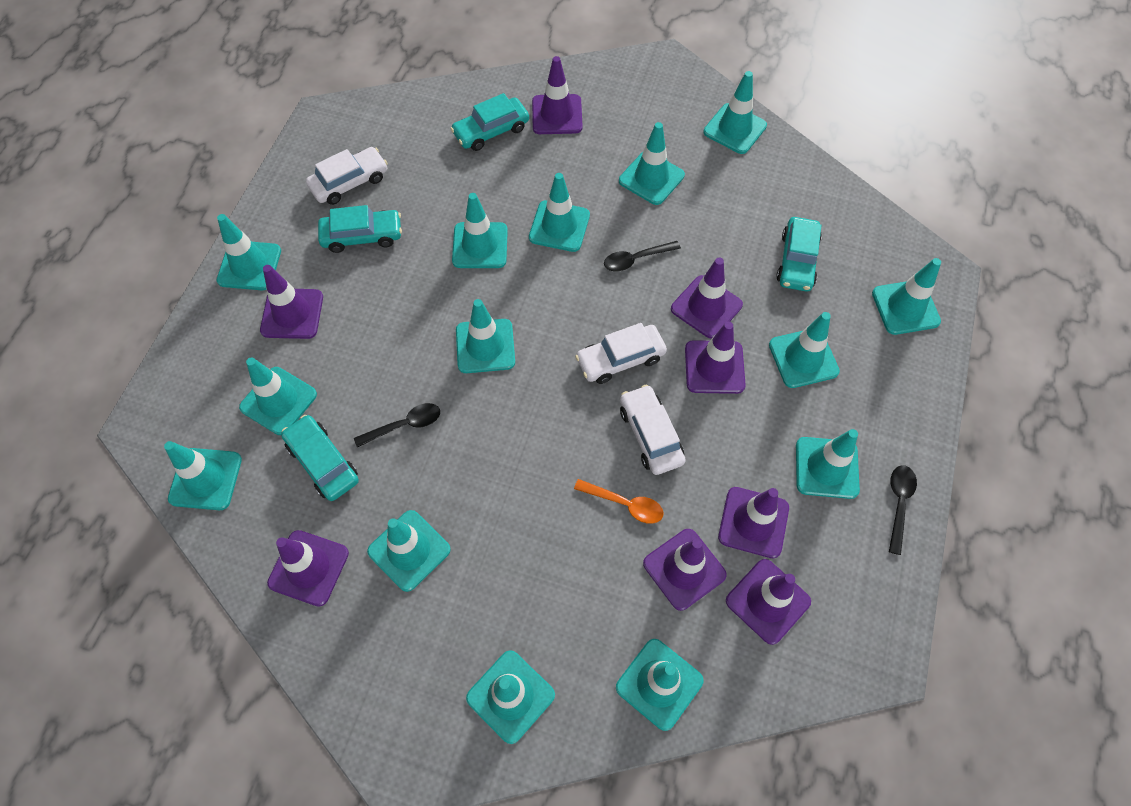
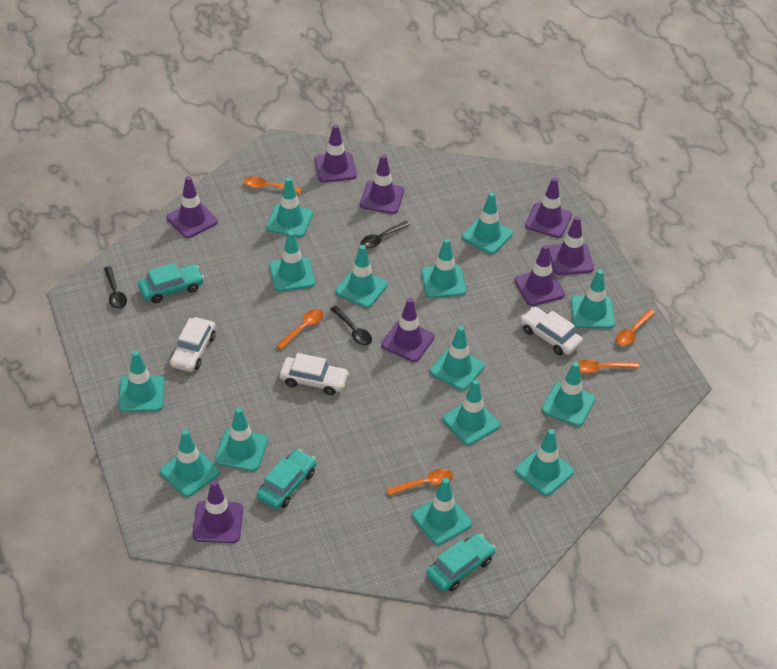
orange spoon: [574,479,664,524] = 1 -> [244,176,302,193] [276,309,324,350] [386,469,453,496] [578,359,639,374] [616,309,656,346] = 5
turquoise car: [281,415,359,501] [318,205,402,253] [450,93,529,151] [776,217,822,292] = 4 -> [138,263,204,303] [257,449,316,509] [426,533,496,592] = 3

